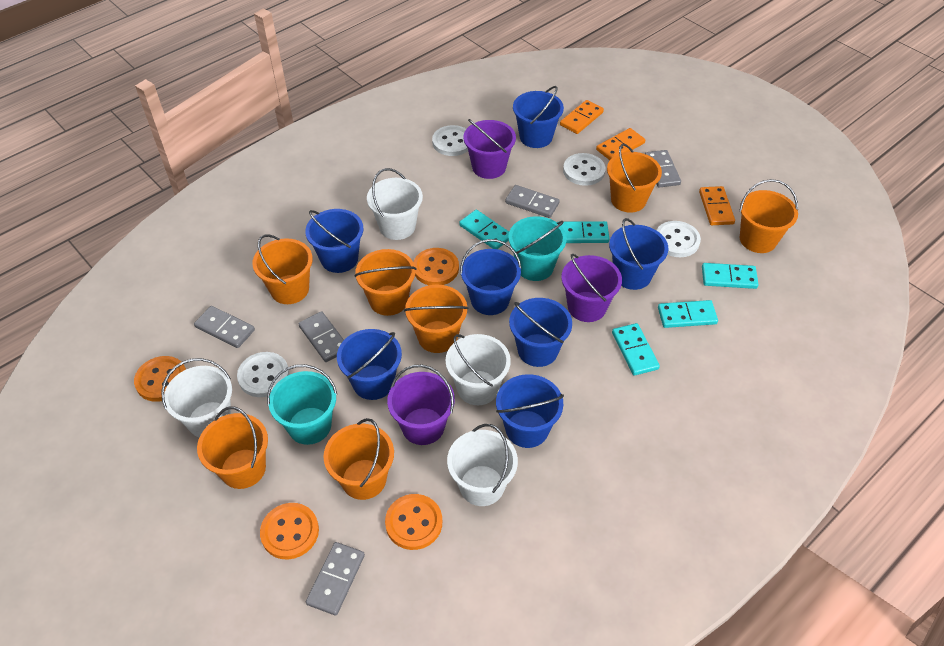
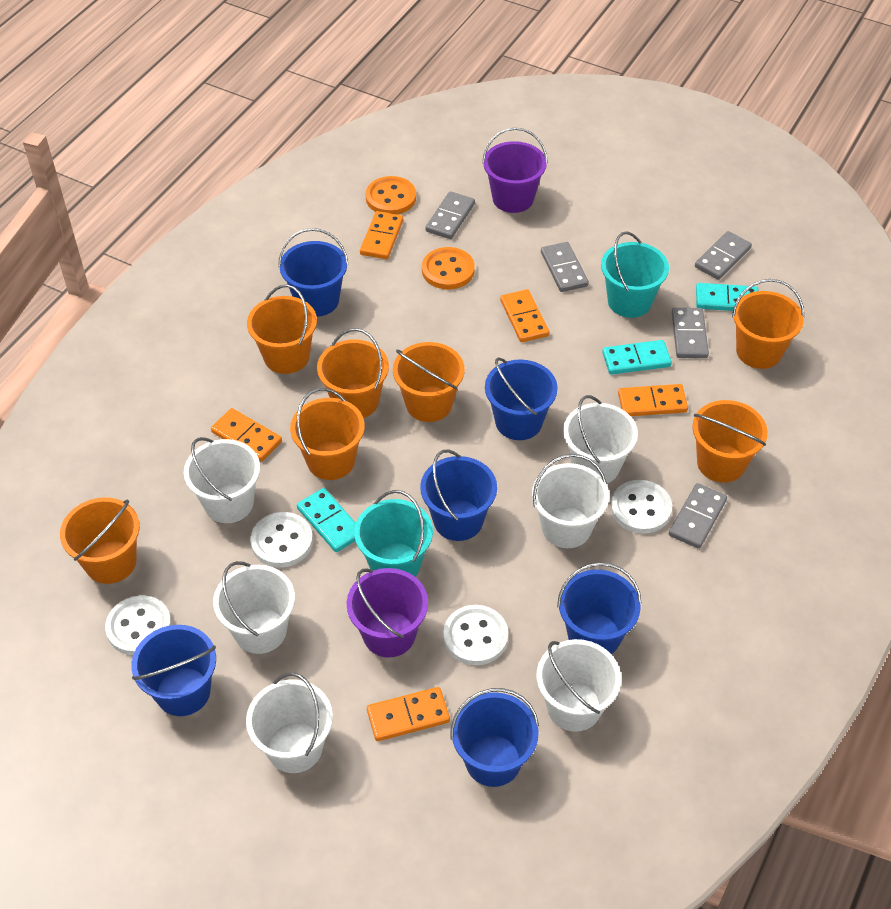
blue bucket: [305,209,364,273] [337,329,402,400] [460,239,522,315] [496,374,564,448] [509,298,572,367] [513,86,564,148] [609,218,668,290] = 7 -> [132,625,216,716] [278,228,348,317] [420,449,497,541] [450,688,539,787] [485,357,558,440] [557,562,641,654] = 6
orange button: [134,356,186,402] [260,503,319,559] [385,494,442,550] [414,248,459,285] = 4 -> [366,176,416,215] [422,247,475,289] = 2
orange domino: [560,100,604,134] [596,128,645,160] [699,186,735,225] = 3 -> [211,408,282,462] [360,211,403,259] [367,687,450,741] [500,289,549,342] [618,384,688,416] = 5
purple bucket: [387,365,455,445] [463,119,516,179] [561,253,622,322] = 3 -> [347,568,428,658] [482,127,548,213] = 2
turquoise domino: [459,210,509,249] [557,221,609,243] [612,323,660,375] [658,300,718,328] [702,263,759,289] = 5 -> [297,488,356,552] [602,340,672,375] [696,283,758,311] = 3
white bucket: [161,358,232,437] [367,168,423,240] [446,334,511,405] [447,424,518,506] = 4 -> [184,437,260,523] [213,561,295,654] [246,673,333,773] [532,454,609,548] [536,639,621,732] [563,395,638,483] = 6

